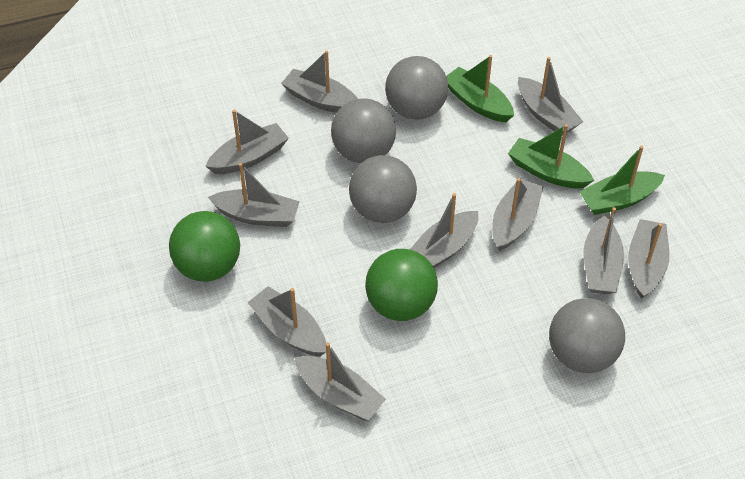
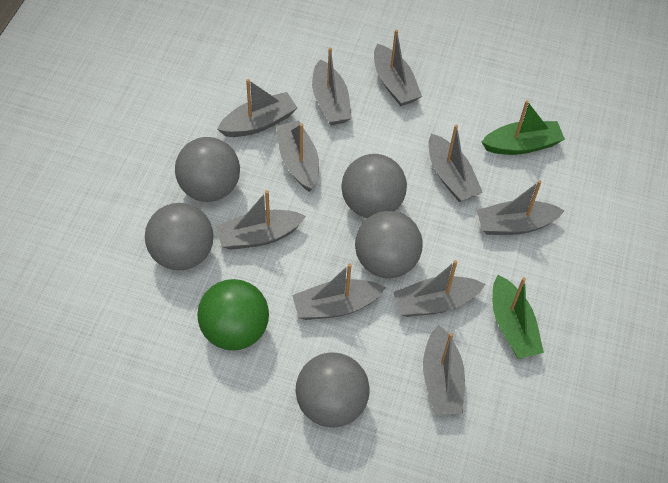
green ball: [169,211,240,282] [365,249,438,321] = 2 -> [197,279,269,351] = 1
green boat: [446,55,514,122] [508,124,594,189] [579,146,665,215] = 3 -> [482,100,565,155] [492,275,544,359] = 2
grey ball: [331,98,396,163] [349,155,417,223] [385,56,448,119] [549,298,625,373] = 4 -> [145,203,214,270] [175,137,240,202] [295,353,370,428] [341,154,407,218] [355,211,423,278] = 5

